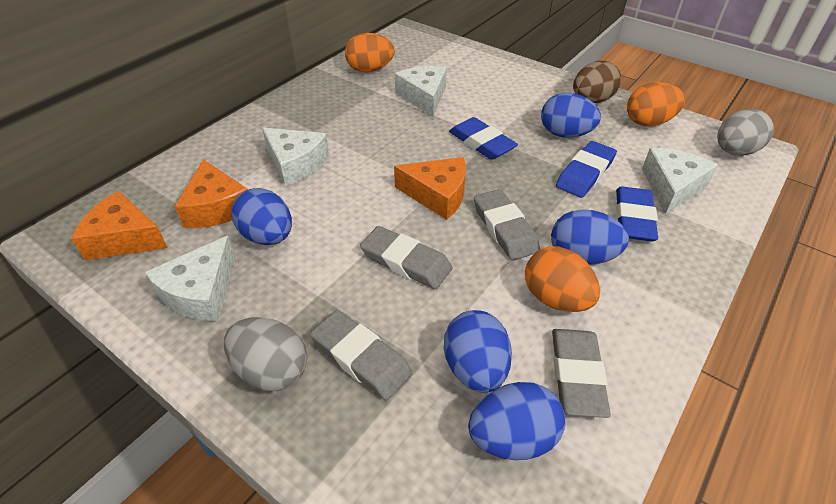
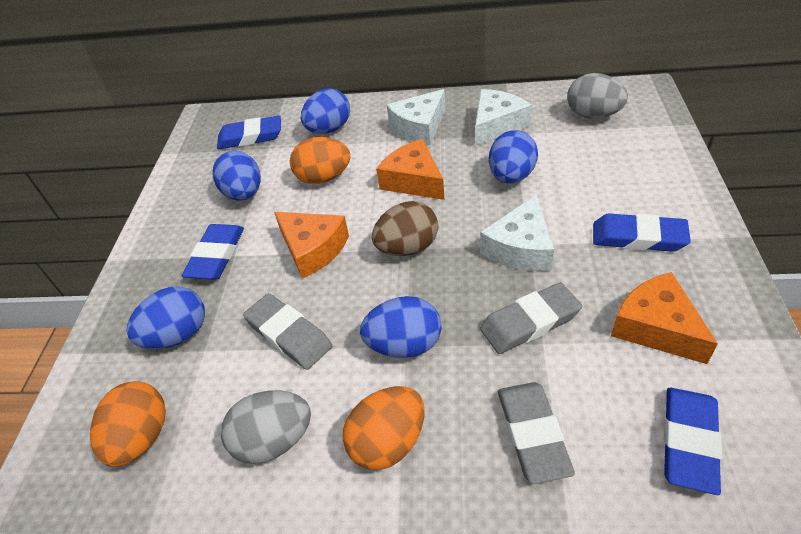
blue eraser: [449,117,518,160] [556,141,617,198] [616,186,658,242] = 3 -> [182,224,244,280] [217,116,281,149] [593,214,691,252] [664,388,722,495] = 4
grey eraser: [310,310,413,401] [360,226,453,289] [474,189,540,261] [552,329,611,418] = 4 -> [243,293,332,370] [480,282,582,354] [498,382,575,484] = 3
white cheese: [145,236,235,321] [262,127,329,186] [395,66,447,117] [642,148,718,214] = 4 -> [387,89,446,145] [475,89,532,146] [480,195,554,271] = 3

